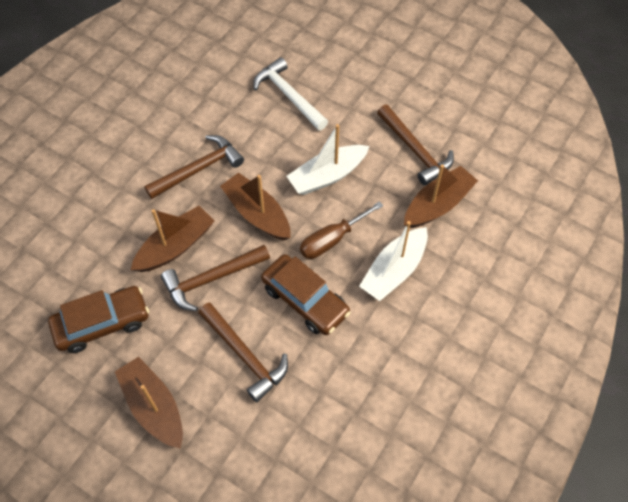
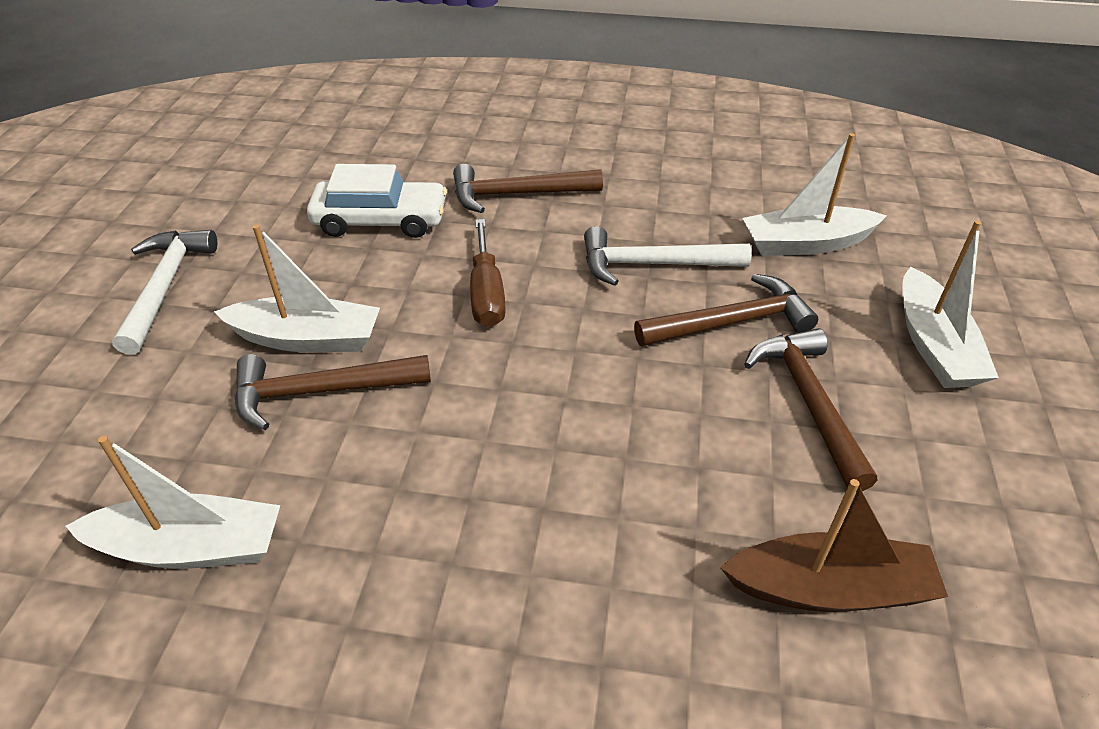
brown boat: [115,357,183,449] [131,206,214,272] [220,173,290,240] [404,164,478,228] = 4 -> [720,479,948,612] = 1
brown car: [48,286,149,353] [261,254,351,335] = 2 -> none = 0
white boat: [286,124,369,195] [359,221,428,301] = 2 -> [66,436,280,569] [214,225,380,352] [742,133,887,256] [902,220,999,388] = 4
white car: none = 0 -> [307,164,447,238] = 1
white hammer: [253,57,328,131] = 1 -> [112,230,217,355] [584,226,751,286] = 2

